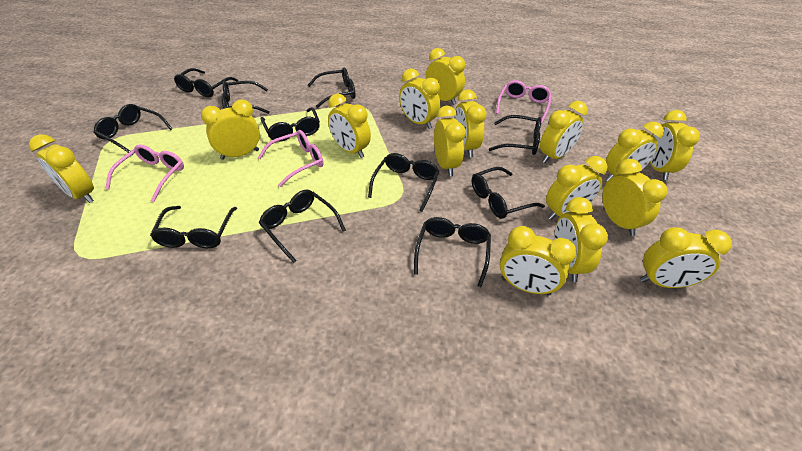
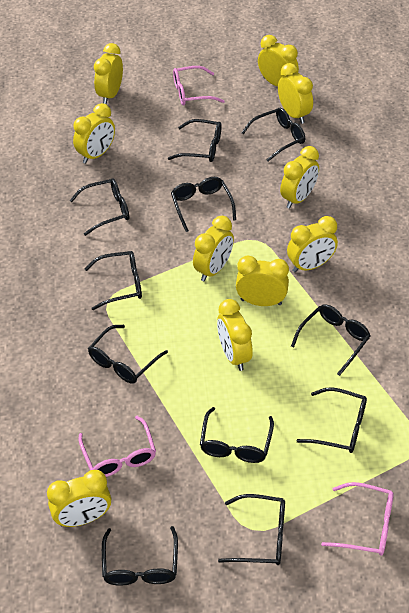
yellow clock: [29,134,94,203] [201,100,260,160] [328,94,371,158] [399,68,440,129] [426,48,465,105] [434,106,466,176] [454,89,486,157] [500,226,577,296] [540,101,588,163] [546,156,607,220] [554,197,608,282] [602,159,668,236] [605,122,664,181] [640,227,732,288] [650,110,700,180] = 15 -> [47,470,111,527] [73,103,115,164] [94,43,123,104] [193,216,234,281] [217,299,253,371] [236,255,289,306] [258,35,299,86] [278,63,313,124] [280,146,319,209] [287,216,338,272] = 10

